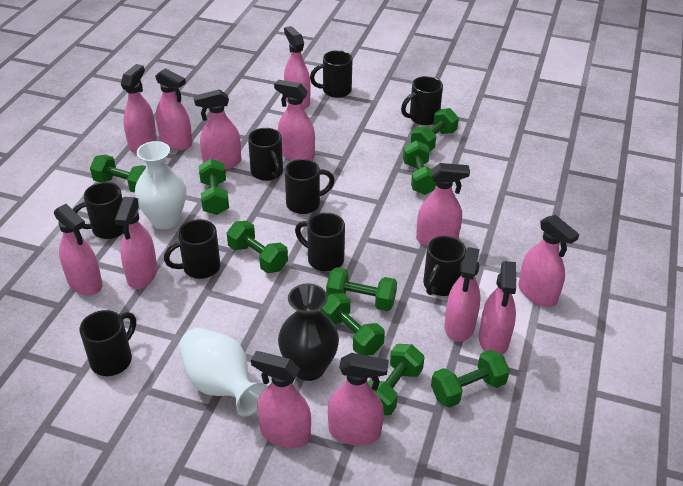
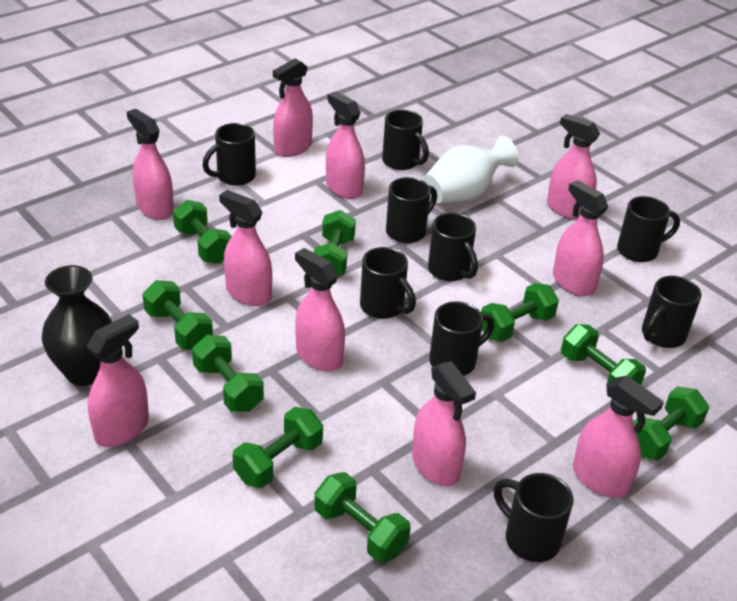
pink spray bottle: [54,204,103,295] [115,197,157,289] [121,64,157,153] [155,68,192,150] [193,89,241,170] [251,351,311,448] [274,80,315,161] [284,26,311,109] [328,353,389,445] [416,163,470,246] [444,247,481,342] [479,261,517,355] [518,215,579,307] = 13 -> [86,314,149,447] [127,109,174,220] [219,190,272,306] [273,58,313,157] [295,248,345,371] [326,91,365,199] [412,361,476,486] [547,114,600,220] [553,180,608,296] [573,376,664,498] = 10
white vase: [135,141,186,229] [179,328,268,416] = 2 -> [423,136,518,203] = 1

